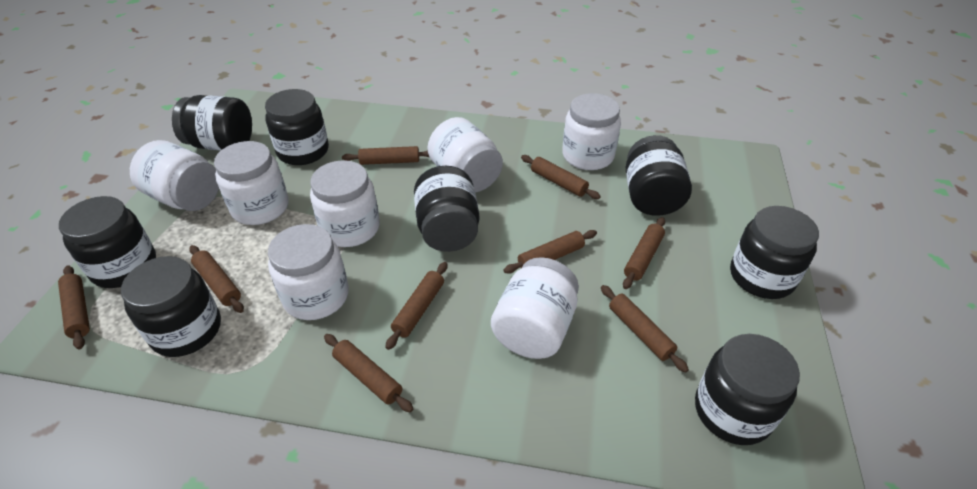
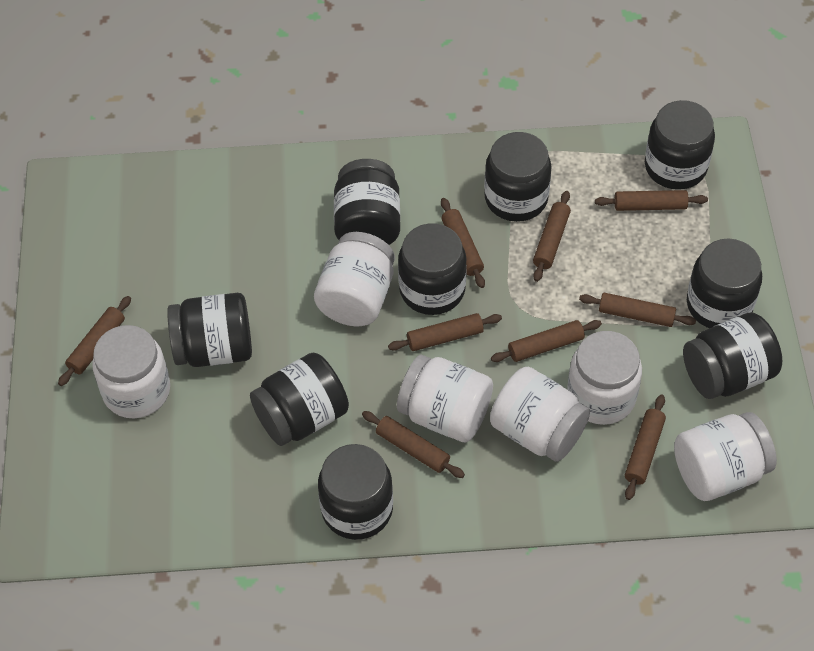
black jar: [59,196,156,288] [121,256,221,357] [172,95,252,151] [265,89,329,165] [414,166,479,252] [626,135,692,216] [695,334,800,445] [730,206,819,299] = 8 -> [167,293,252,367] [250,353,349,446] [318,444,393,540] [334,159,400,245] [398,223,467,315] [484,132,552,222] [645,100,715,190] [683,313,782,399] [687,239,762,328] = 9
white jar: [130,140,219,211] [214,141,289,225] [268,224,349,320] [310,160,380,247] [428,117,503,192] [491,257,579,359] [562,93,621,170] = 7 -> [92,325,170,418] [314,232,395,326] [397,355,493,443] [490,367,590,462] [567,331,642,425] [674,412,777,501] = 6

